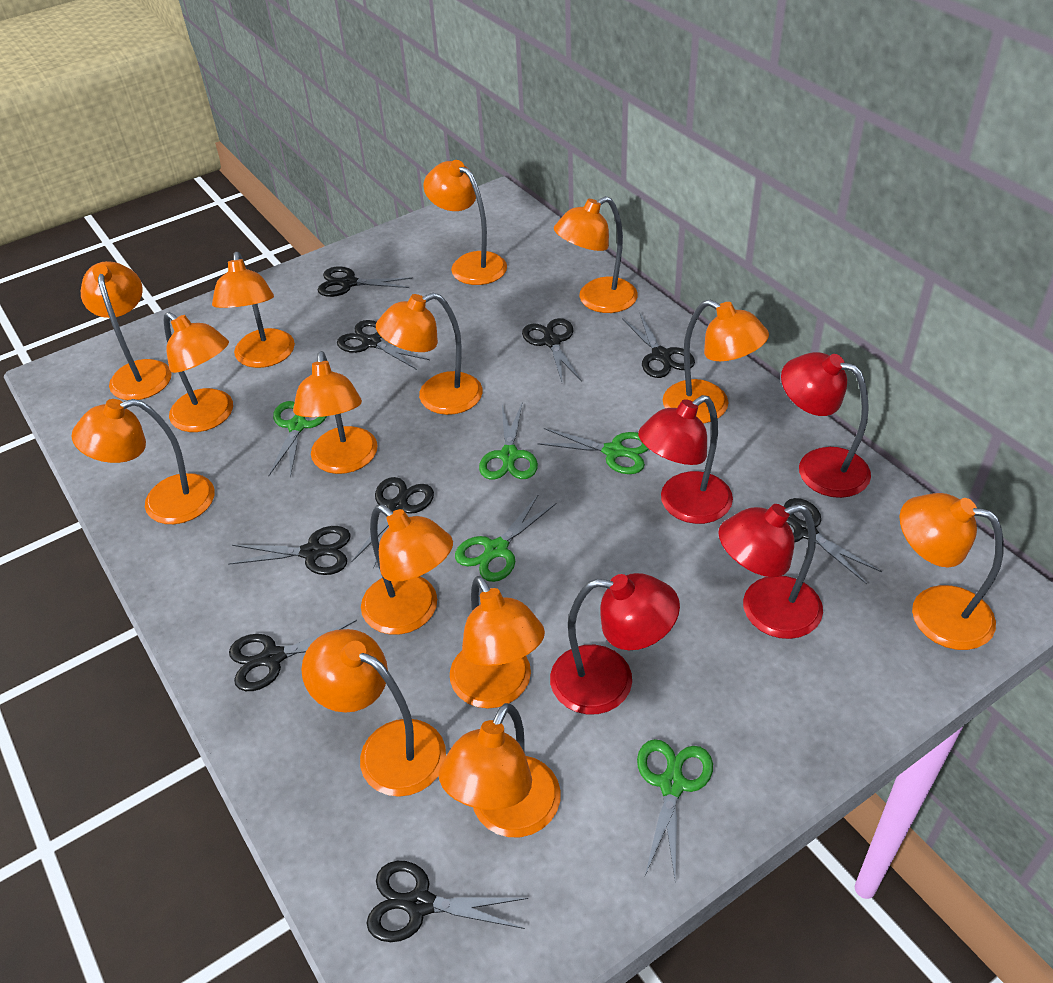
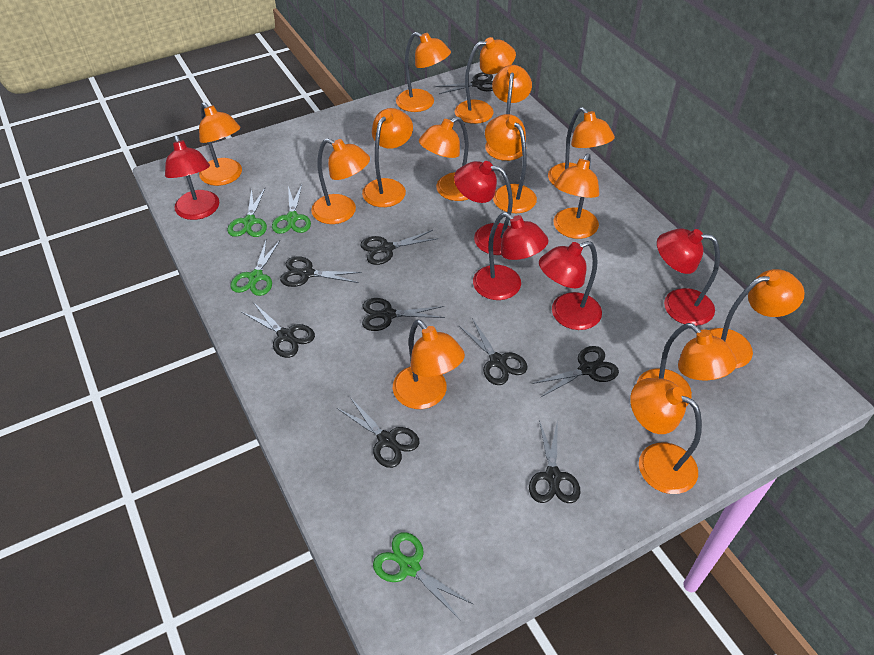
green scissors: [269,401,327,478] [455,494,556,582] [479,404,538,480] [538,428,649,474] [637,739,713,879] = 5 -> [227,188,267,237] [231,240,280,296] [272,185,311,234] [373,532,473,620] = 4
red lamp: [550,573,680,714] [638,395,733,524] [718,504,823,639] [781,352,871,498] = 4 -> [165,135,219,220] [454,161,513,255] [473,212,548,300] [539,241,602,330] [657,228,720,326] = 5

